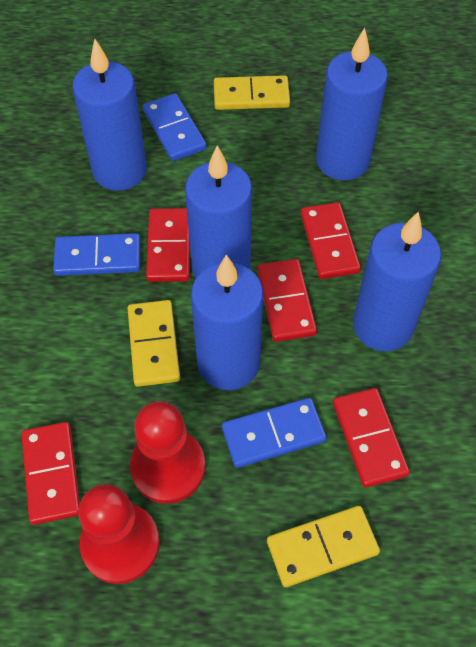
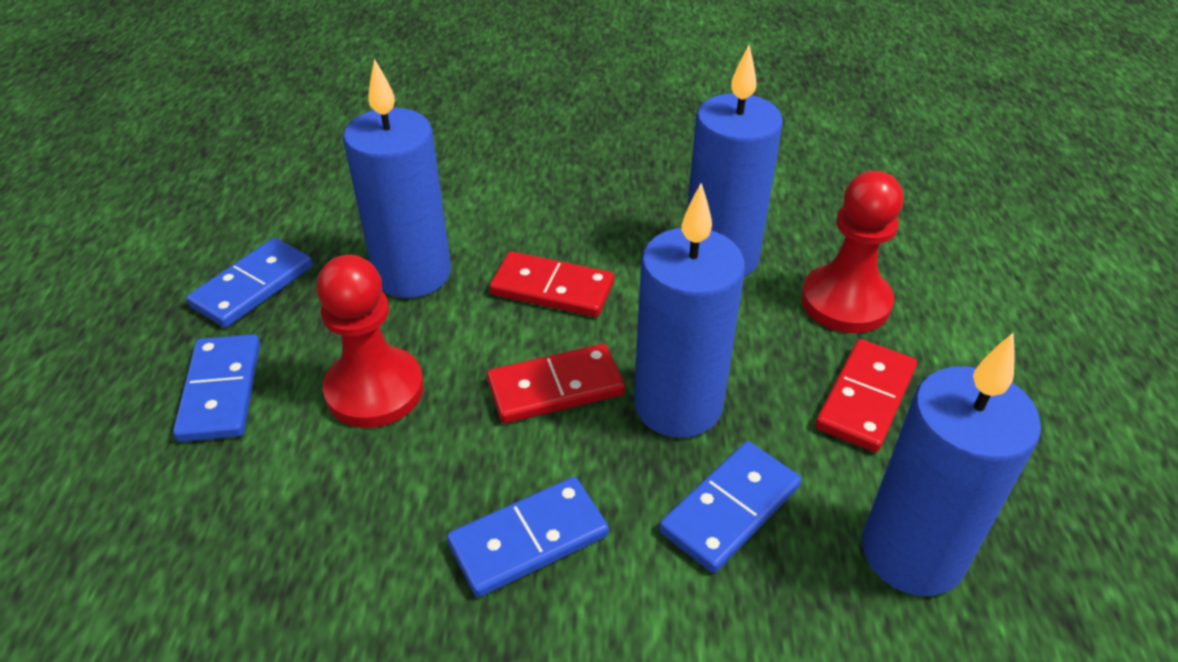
blue candle: [73,39,147,191] [185,145,252,278] [191,255,264,390] [316,28,388,180] [353,212,441,351] = 5 -> [343,59,451,298] [634,183,745,438] [687,45,783,277] [862,332,1041,596] = 4
blue domino: [53,233,140,276] [143,94,207,161] [222,398,326,468] = 3 -> [173,334,260,442] [186,238,313,328] [447,477,609,597] [659,441,801,573] = 4
red domino: [21,422,80,525] [146,208,190,282] [257,259,317,342] [301,202,361,279] [333,388,410,488] = 5 -> [487,344,625,423] [489,251,614,317] [815,339,917,452] = 3
yellow domino: [127,300,180,387] [214,75,290,110] [267,506,380,587] = 3 -> none = 0

